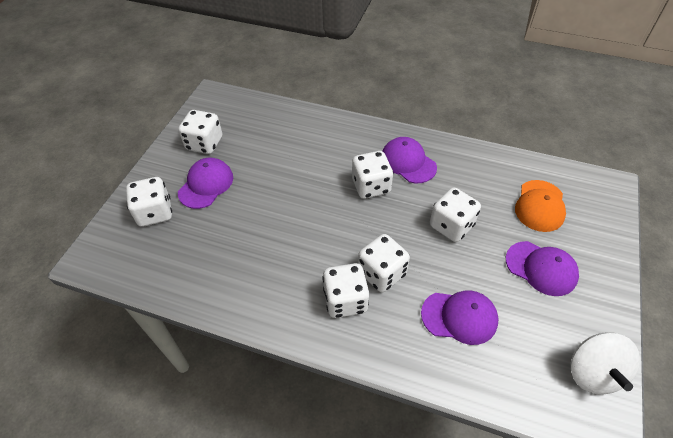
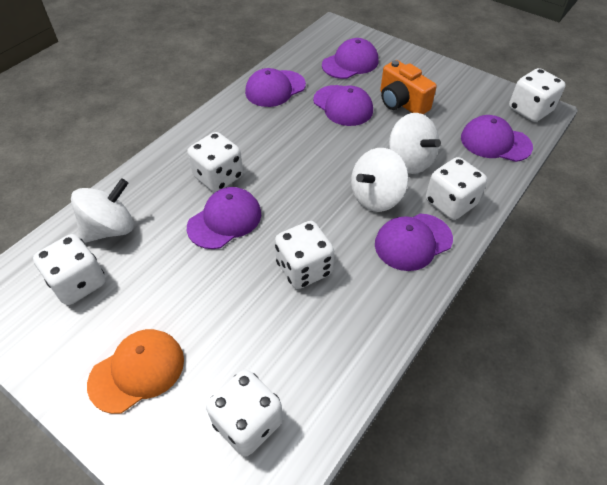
orange camera: none = 0 -> [380,60,437,114] = 1
purple cap: [178,158,233,209] [383,137,437,183] [421,290,499,345] [506,241,579,296] = 4 -> [187,187,261,249] [245,68,306,107] [313,85,373,126] [322,38,379,79] [375,214,453,271] [461,115,533,162] = 6
white spinning top: [571,332,640,394] = 1 -> [71,178,134,243] [351,148,408,212] [389,113,441,174] = 3

